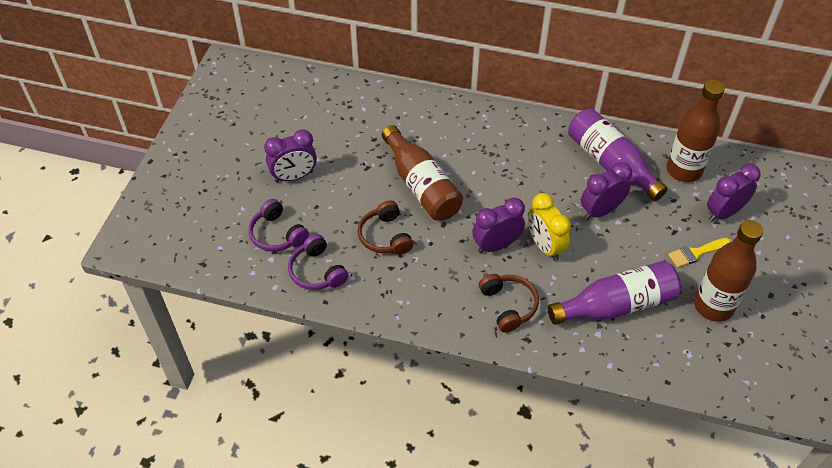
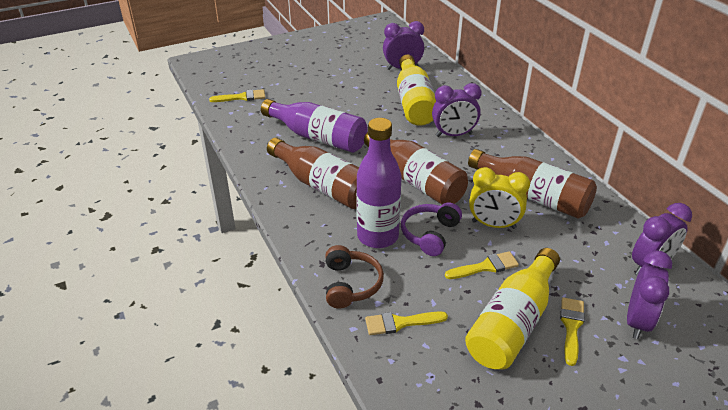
brown headphones: [358,201,414,255] [479,274,539,333] = 2 -> [325,245,384,309] = 1
purple headphones: [249,199,309,252] [288,234,348,290] = 2 -> [401,203,462,256] = 1
yellow bottle: none = 0 -> [397,55,436,126] [465,248,560,370] = 2
yellow brush: [668,238,730,268] = 1 -> [209,89,265,102] [365,311,448,335] [445,251,519,279] [560,298,585,366] = 4

